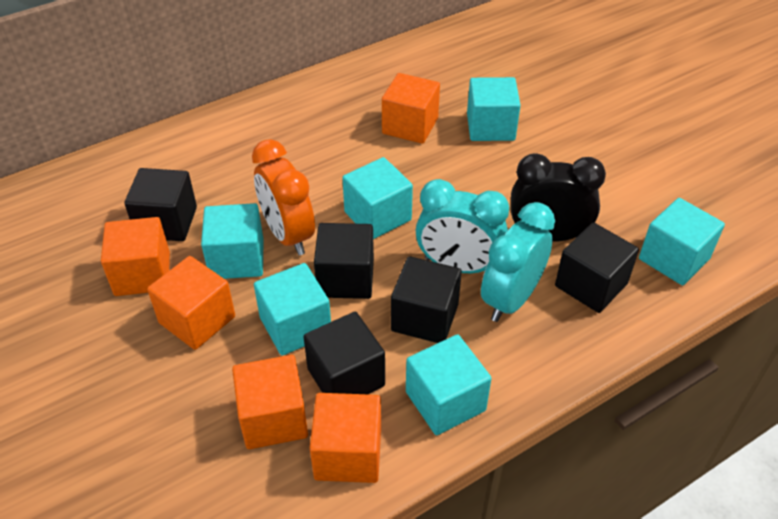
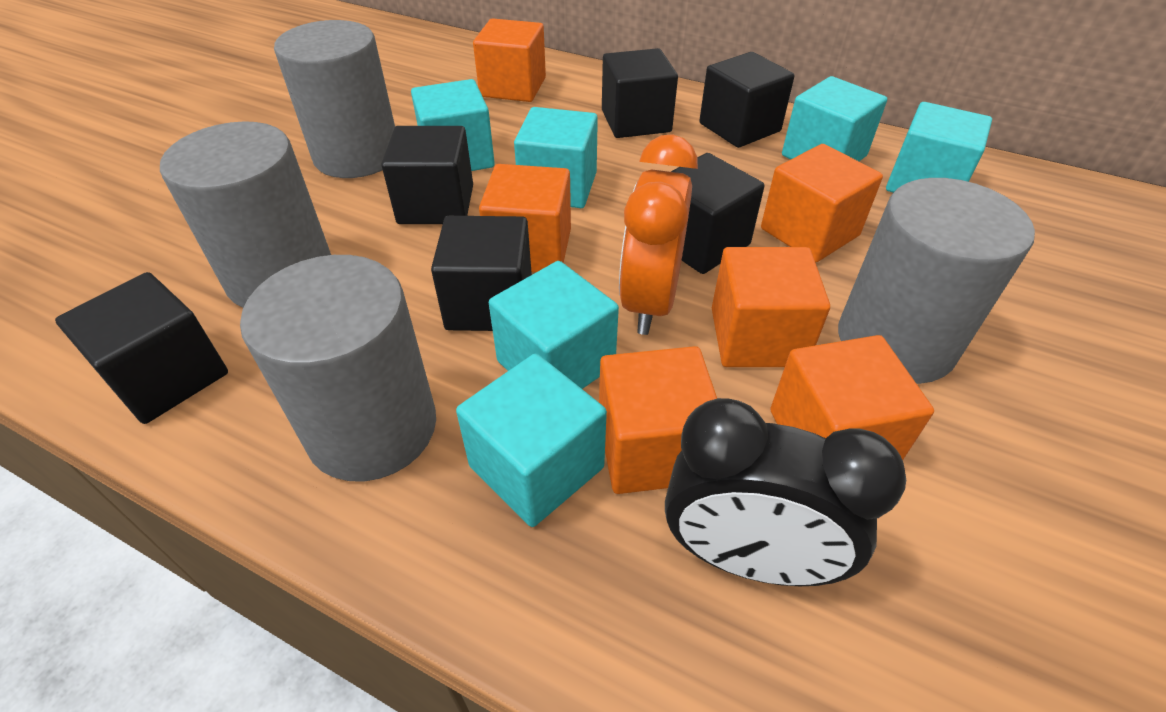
black cube: [124,168,197,241] [303,312,385,394] [314,223,374,299] [391,256,462,343] [555,222,639,313] = 5 -> [55,272,228,424] [381,126,473,224] [431,216,532,331] [602,48,678,138] [671,153,764,274] [699,52,795,148] = 6
grey cylinder: none = 0 -> [160,121,331,308] [240,255,436,481] [274,20,395,178] [838,178,1035,384] = 4
orange cube: [101,217,170,296] [147,256,235,350] [232,355,308,449] [310,393,381,483] [382,73,440,144] = 5 -> [473,18,546,102] [479,164,571,272] [599,346,717,494] [712,247,830,367] [761,144,883,262] [770,335,934,460] = 6
turquoise clock: [416,179,509,273] [481,202,555,322] = 2 -> none = 0

